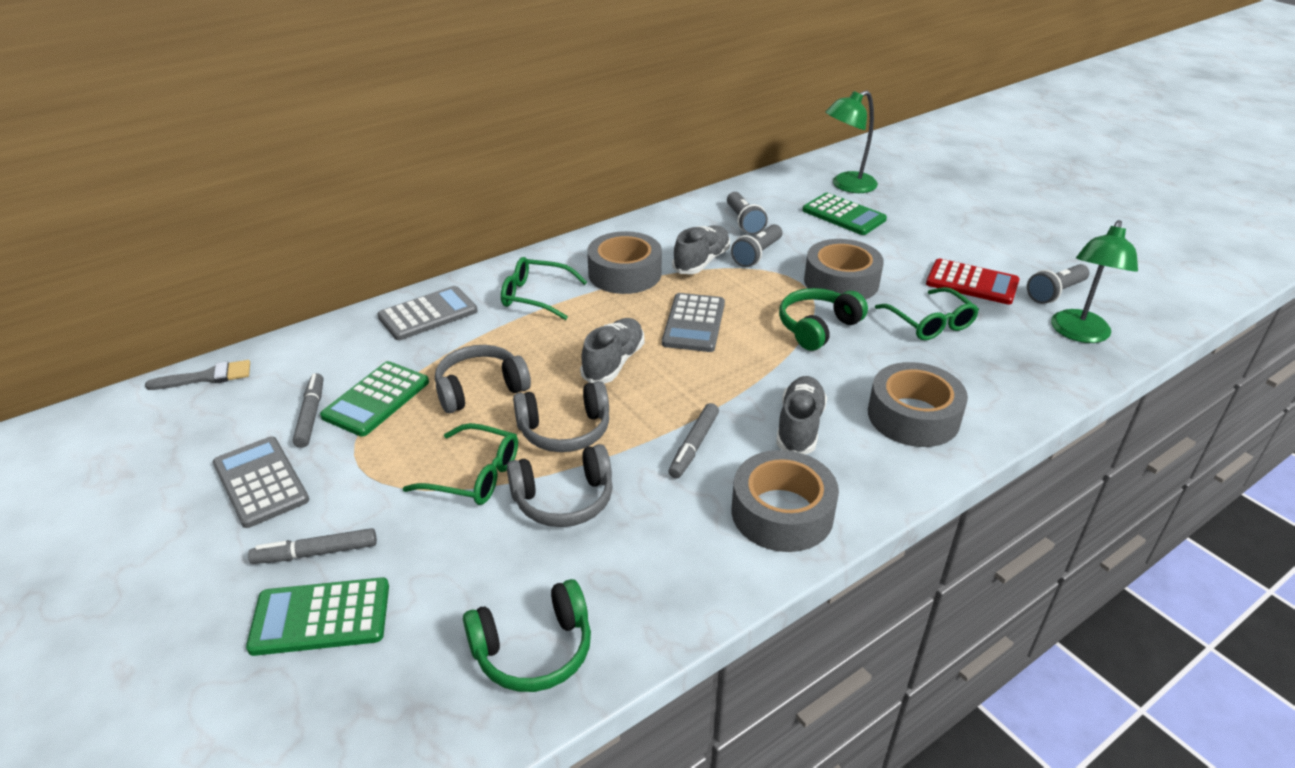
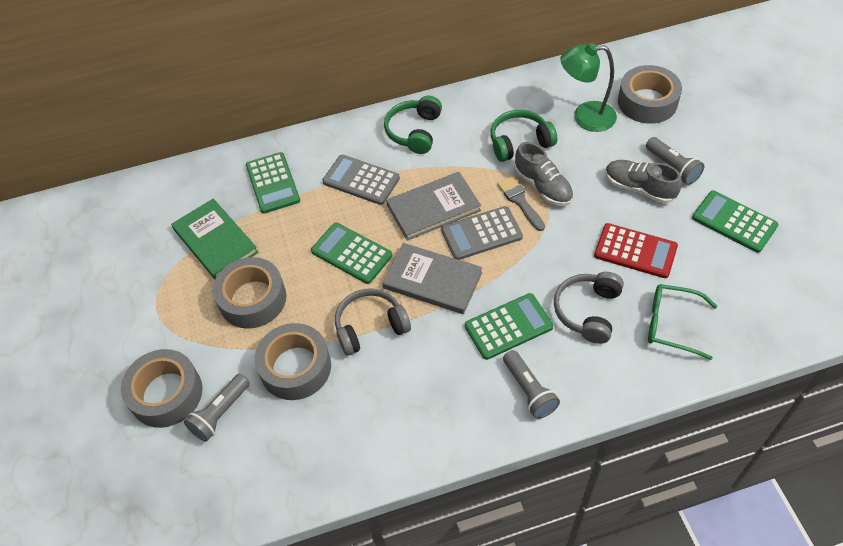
green book: none = 0 -> [171,198,259,279] = 1
green calculator: [246,577,389,656] [320,361,429,437] [802,193,887,235] = 3 -> [246,152,300,214] [311,223,392,284] [465,293,553,360] [692,190,779,253] = 4
green glasses: [403,423,518,505] [501,257,587,320] [875,287,979,340] = 3 -> [648,284,717,360] = 1
green lamp: [825,90,878,193] [1051,220,1138,343] = 2 -> [560,43,617,132] = 1
grey book: none = 0 -> [382,243,482,314] [386,172,481,241] = 2
grey calculator: [213,437,309,528] [377,286,478,340] [662,293,725,352] = 3 -> [322,155,400,205] [441,206,523,260] = 2
grey headphones: [435,345,531,413] [507,444,613,527] [513,381,609,452] = 3 -> [335,288,411,356] [554,272,624,344] = 2
grey marker: [248,528,377,564] [293,373,323,448] [669,403,719,479] = 3 -> none = 0
grey shoe: [580,318,644,383] [672,225,730,274] [776,376,827,454] = 3 -> [514,142,574,206] [605,160,682,204] = 2

